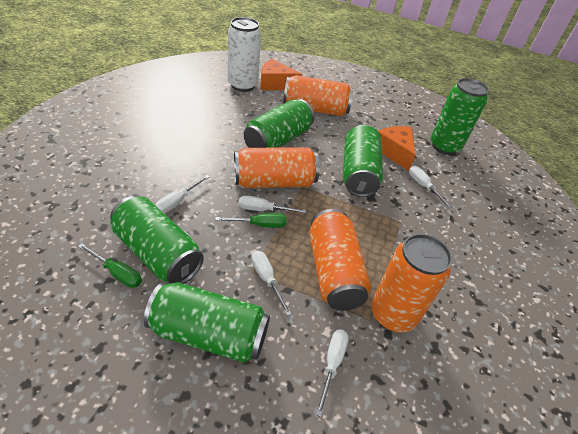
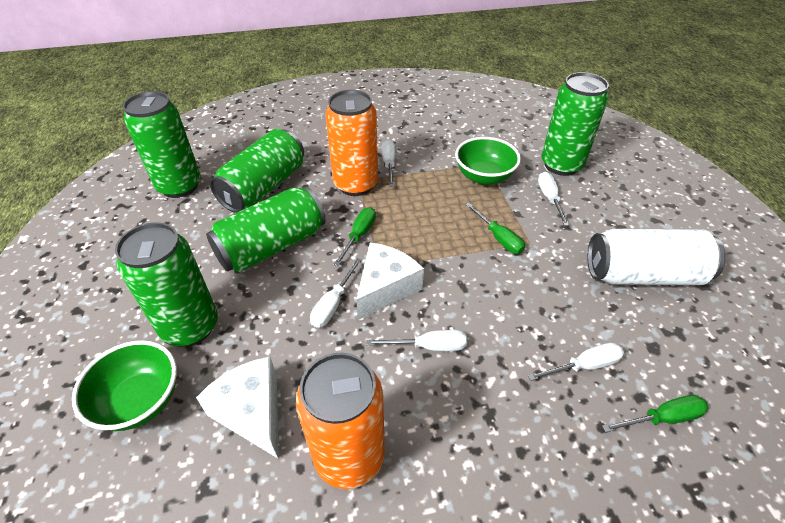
green bowl: none = 0 -> [72,340,177,431] [455,137,521,185] = 2
green screwdriver: [78,243,142,288] [215,213,286,228] = 2 -> [334,207,376,266] [465,202,525,254] [602,395,708,432] = 3
orange can: [234,148,320,188] [283,75,353,116] [309,209,371,311] [371,234,452,333] = 4 -> [296,353,385,489] [325,90,378,196] = 2
orange cheese: [260,59,302,90] [378,126,415,171] = 2 -> none = 0
white cheese: none = 0 -> [196,357,279,459] [356,242,424,320] = 2

